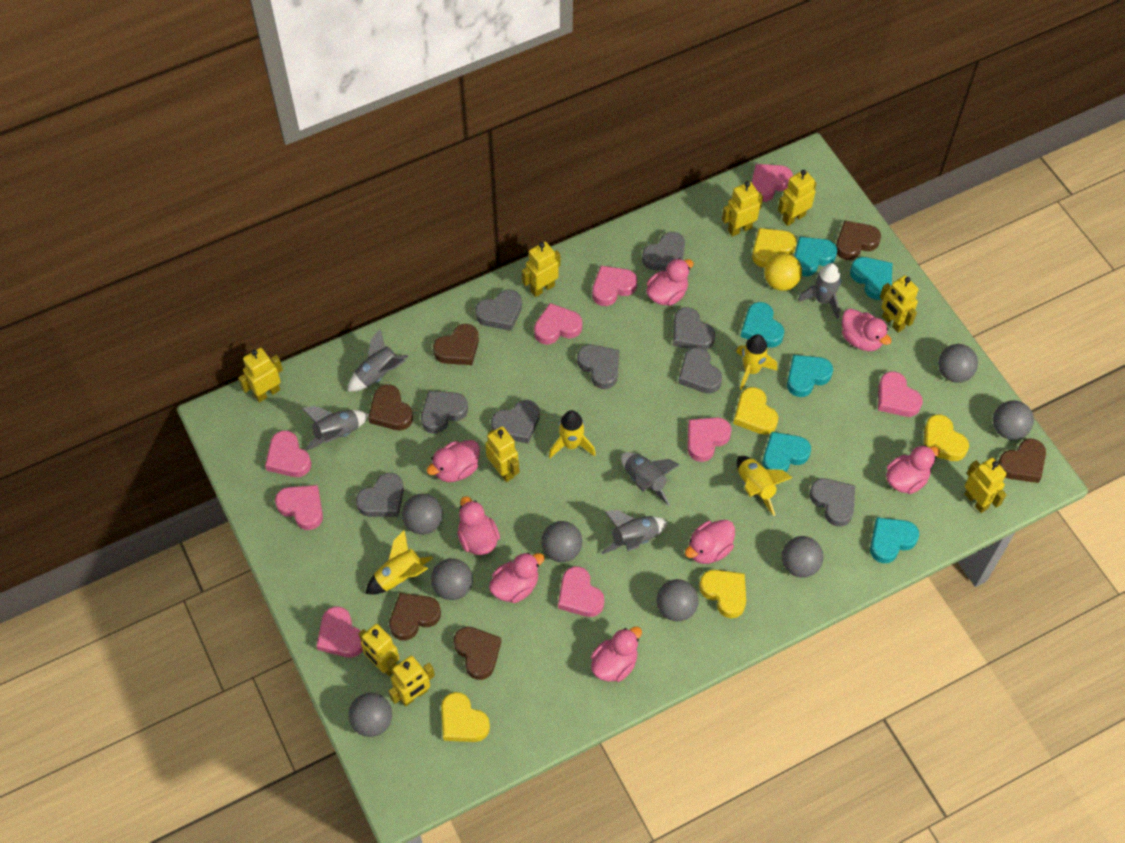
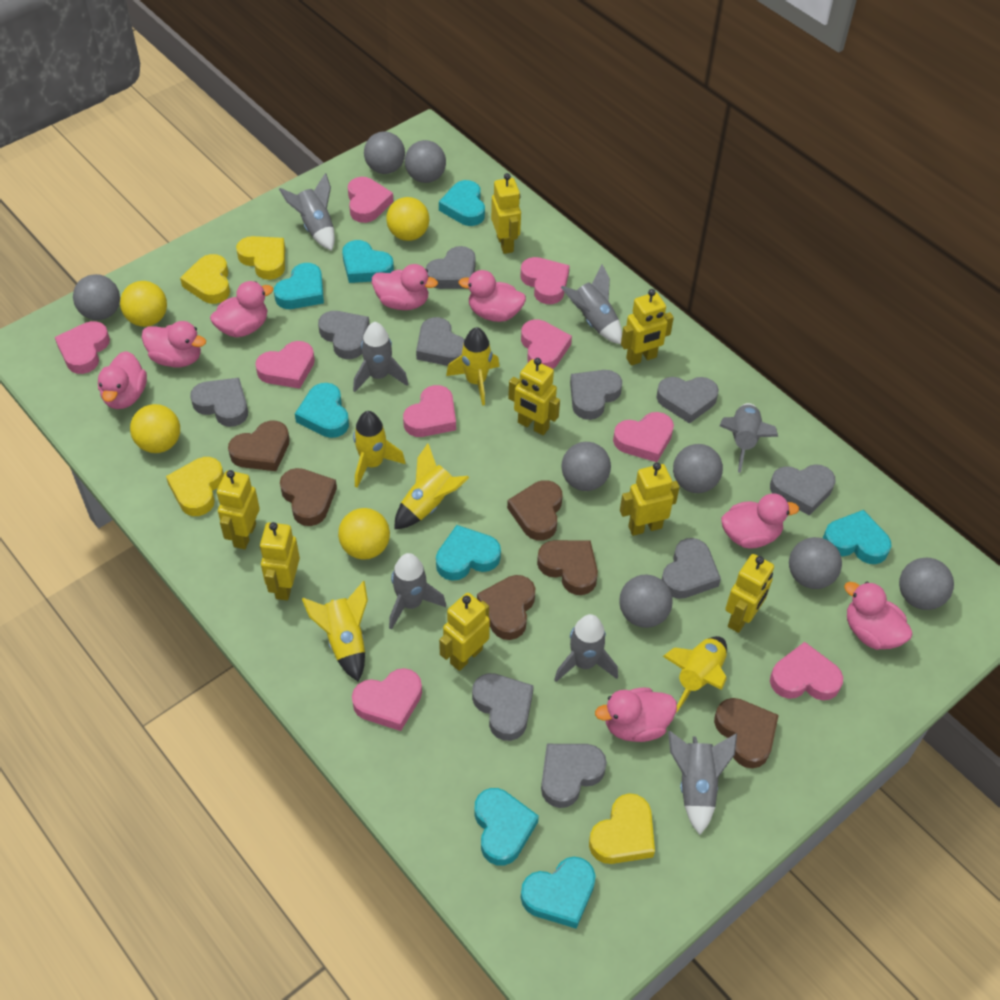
grey heart: [356,472,404,517] [421,391,468,434] [475,290,522,331] [491,400,540,444] [577,345,620,389] [642,232,685,271] [673,307,715,350] [678,347,722,394] [810,478,855,527] = 9 -> [190,378,248,427] [318,311,370,359] [416,317,465,366] [426,246,476,289] [472,673,534,741] [541,744,607,808] [570,370,622,420] [656,377,719,424] [662,538,721,599] [770,464,835,515] = 10
grey rocket: [302,406,369,451] [348,328,408,391] [601,510,668,554] [621,452,680,506] [798,263,841,319] = 5 -> [279,173,335,251] [353,322,408,392] [389,553,446,630] [554,614,618,682] [561,264,622,344] [668,731,737,835] [720,403,778,473] = 7
turquoise heart: [740,302,784,348] [762,432,811,472] [787,355,833,397] [794,237,837,276] [850,257,892,300] [870,517,919,563] = 6 -> [274,263,324,309] [295,383,349,438] [342,240,394,283] [436,525,501,581] [439,180,485,226] [474,788,539,866] [521,857,596,929] [823,510,891,564] = 8
yellow ball: [764,253,802,291] = 1 -> [120,281,167,327] [130,404,180,453] [338,508,390,560] [386,197,429,241] = 4
yellow heart: [441,692,490,742] [699,570,746,618] [733,387,778,435] [752,228,797,268] [924,415,969,461] = 5 -> [166,457,224,516] [180,254,230,304] [236,236,285,280] [589,793,655,864] = 4
yellow robot: [238,348,283,403] [359,624,399,676] [389,656,435,706] [485,426,520,482] [522,242,561,297] [722,181,763,237] [778,170,817,226] [880,275,919,333] [965,458,1006,513] = 9 -> [217,470,260,549] [260,522,300,600] [439,593,490,671] [491,173,521,254] [508,358,560,435] [620,462,680,536] [621,289,674,366] [725,554,774,633] = 8
yellow rocket: [365,530,433,594] [549,410,596,458] [736,334,777,390] [737,456,792,516] = 4 -> [302,581,368,682] [353,411,405,488] [394,443,469,530] [446,327,499,406] [663,636,727,712] = 5

